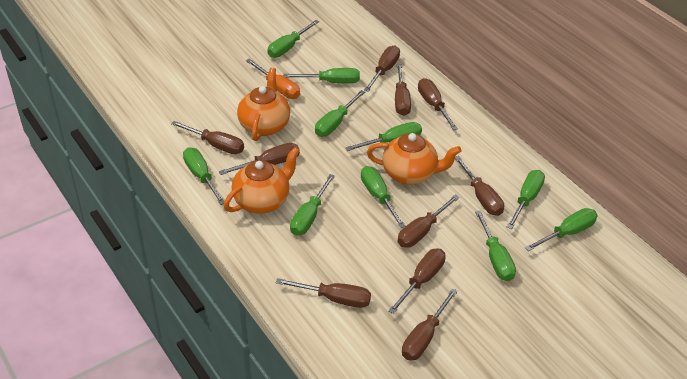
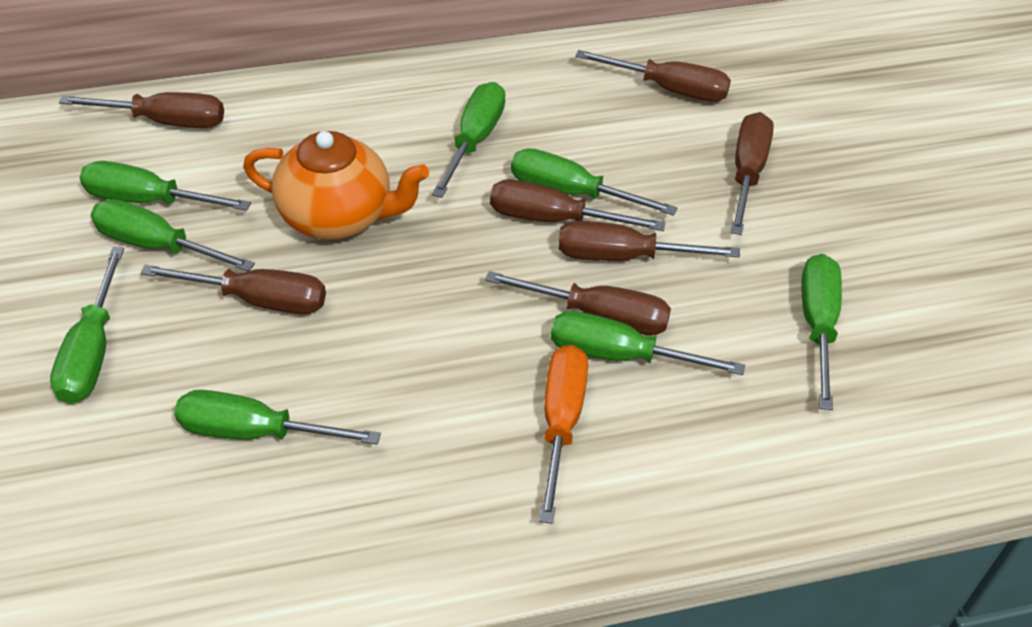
brown screwdriver: [171,121,244,154] [219,143,300,175] [276,278,371,308] [364,46,400,92] [388,248,446,314] [395,64,411,116] [397,195,460,248] [402,288,458,361] [418,78,458,130] [455,156,504,216] = 10 -> [59,92,224,128] [141,265,326,314] [485,271,671,335] [490,179,666,231] [558,221,740,261] [575,50,731,102] [730,112,774,235] = 7
green screwdriver: [183,147,224,205] [267,20,319,58] [283,68,360,83] [290,174,335,236] [315,90,365,137] [345,122,422,151] [361,166,406,228] [475,211,516,281] [507,170,545,229] [525,208,598,251] = 10 -> [50,247,124,404] [80,161,251,211] [91,199,255,271] [174,390,381,444] [432,82,506,198] [511,148,678,216] [551,311,745,375] [801,254,842,410] = 8
orange teapot: [224,147,300,214] [237,68,290,141] [367,133,462,185] = 3 -> [243,131,429,240] = 1

